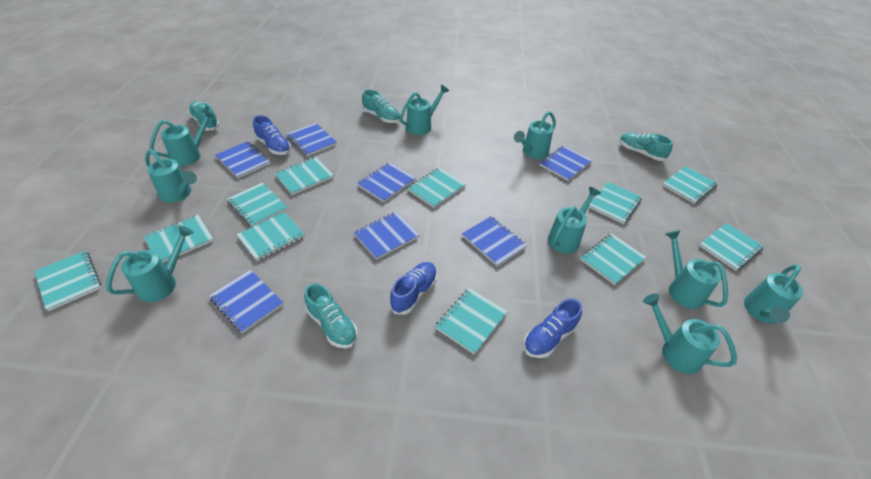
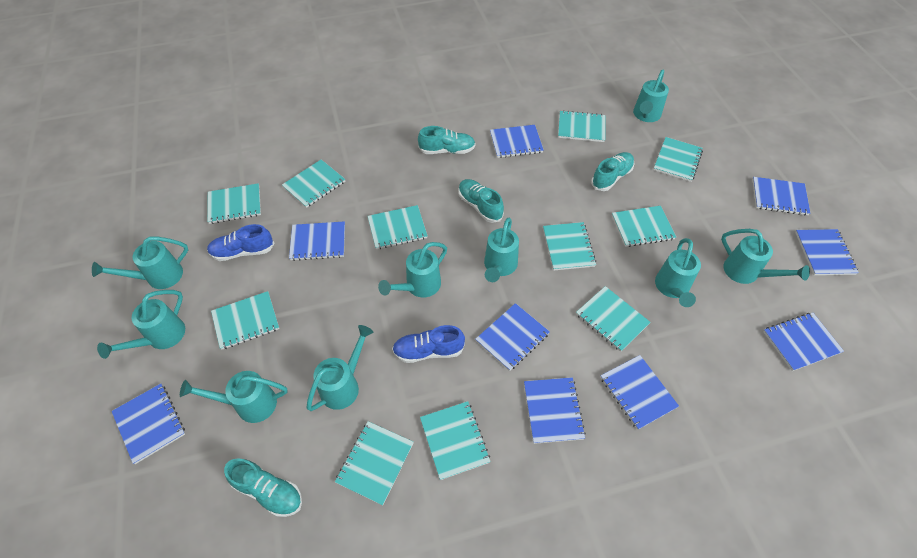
blue notebook: [209,270,284,333] [215,141,271,178] [286,123,337,156] [354,212,420,260] [357,162,416,203] [462,216,527,267] [540,145,592,181] = 7 -> [112,384,185,464] [289,221,345,261] [475,303,550,371] [490,125,544,158] [524,377,586,444] [600,355,679,430] [752,177,810,215] [763,312,844,371] [795,229,859,275] = 9
blue shoe: [253,115,291,155] [389,262,437,315] [524,298,582,358] = 3 -> [207,224,274,261] [392,325,465,363] = 2

